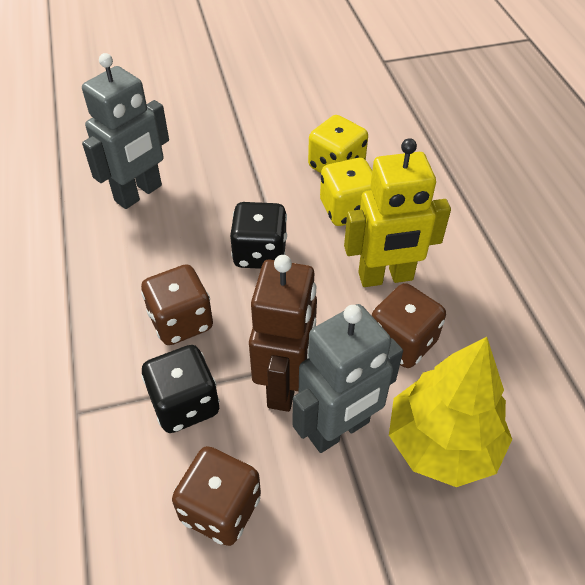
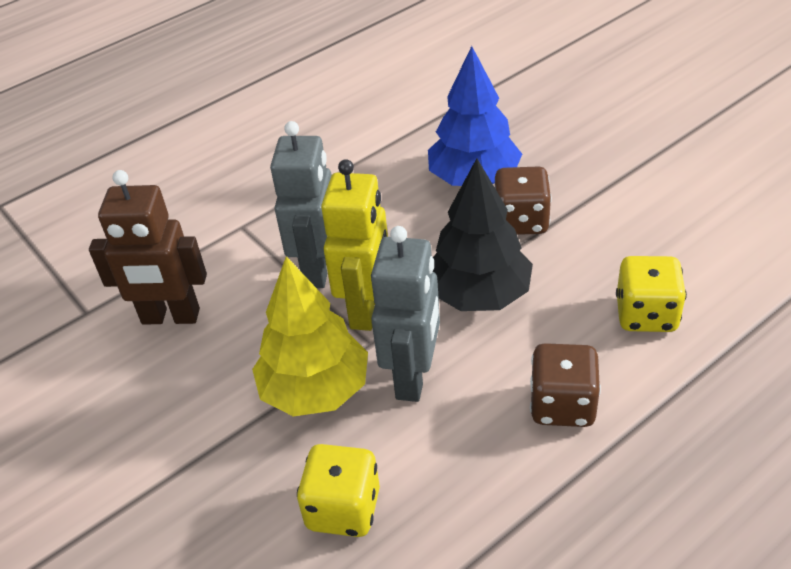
black dice: [141,345,219,433] [230,202,287,269] = 2 -> none = 0
black tree: none = 0 -> [433,158,533,311] = 1
blue tree: none = 0 -> [428,46,522,186] = 1
brown dice: [141,264,213,345] [172,446,261,546] [372,283,446,368] = 3 -> [495,166,552,235] [530,343,601,427] = 2

